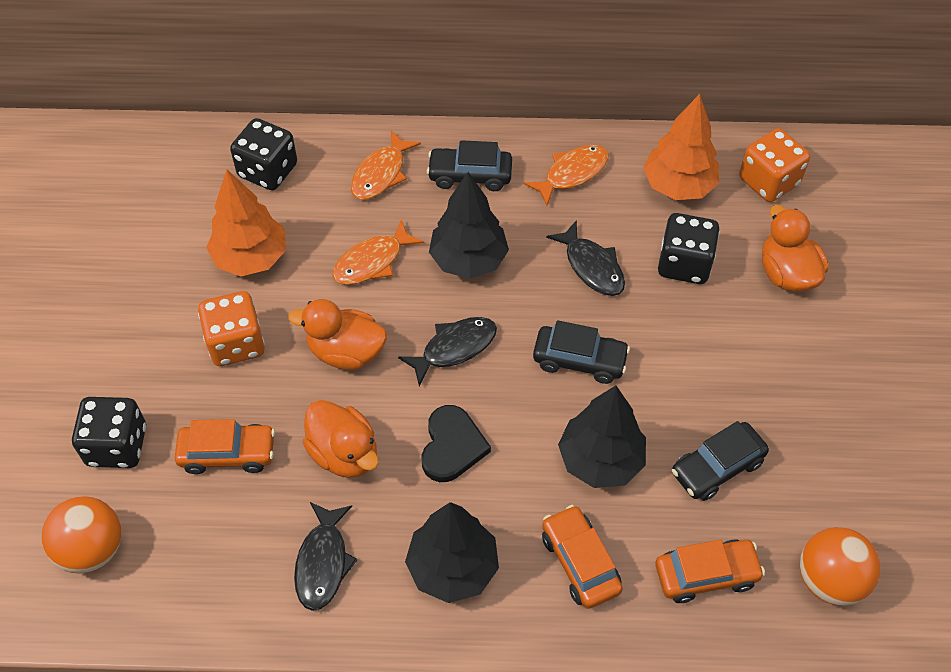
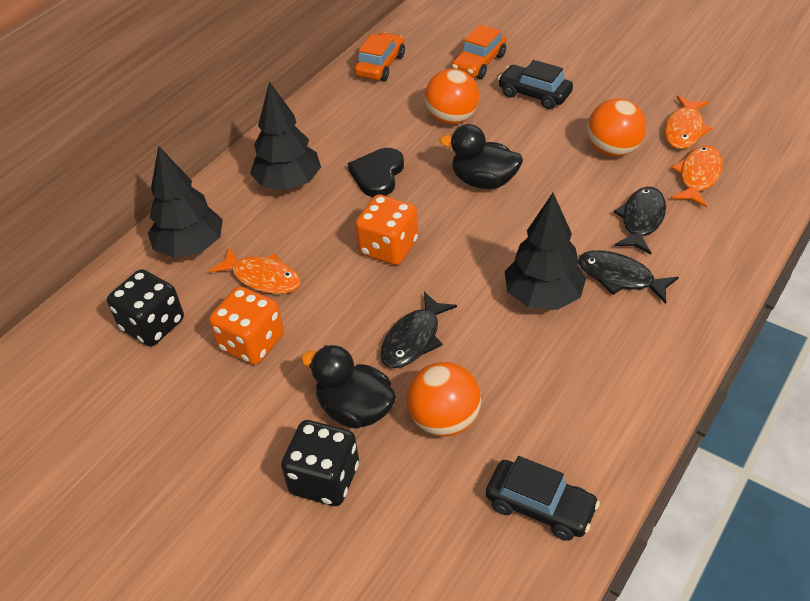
black car: [427,140,512,191] [533,320,630,384] [672,421,769,501] = 3 -> [486,456,600,541] [498,60,573,109] = 2
black dice: [72,397,146,468] [230,118,297,190] [658,213,720,284] = 3 -> [107,269,184,347] [281,420,359,506] = 2
black duck: none = 0 -> [301,345,396,429] [439,124,523,189] = 2
orange ball: [42,496,121,574] [800,527,880,606] = 2 -> [407,362,481,437] [425,69,479,124] [588,98,646,157] = 3
orange car: [175,419,275,474] [542,505,623,609] [655,539,765,603] = 3 -> [354,32,405,81] [452,25,507,79] = 2
orange duck: [288,299,387,370] [303,400,379,478] [762,205,828,292] = 3 -> none = 0
orange tree: [206,170,286,276] [643,94,719,200] = 2 -> none = 0

